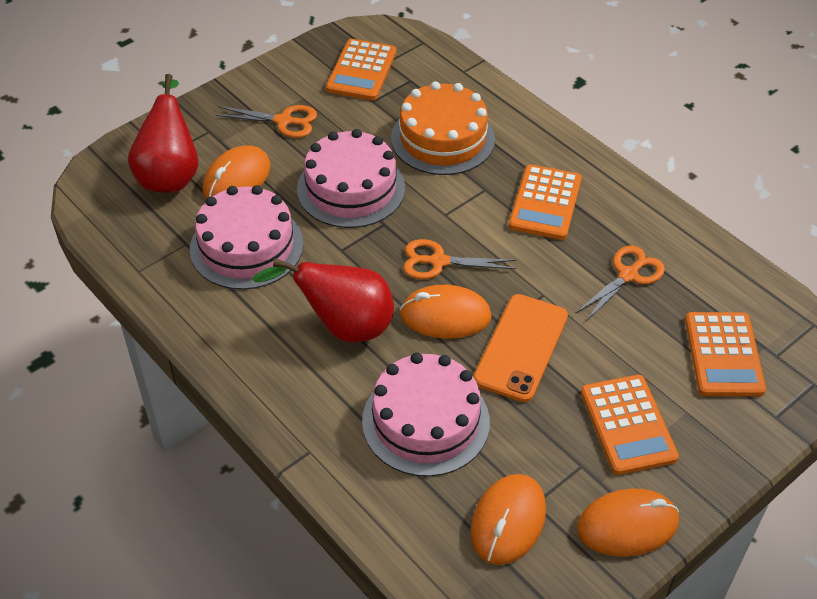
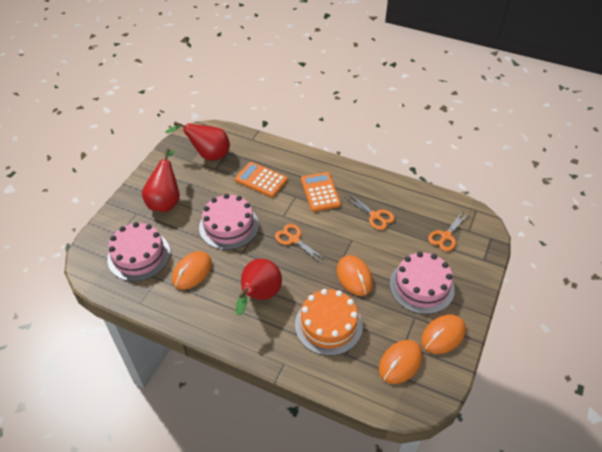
orange calculator: [326,39,396,100] [509,164,582,240] [581,375,679,475] [685,312,766,396] = 4 -> [235,162,287,197] [301,172,341,212] = 2
orange phone: [473,294,568,402] = 1 -> none = 0
red pear: [128,74,198,193] [252,258,394,342] = 2 -> [142,148,180,212] [165,121,230,161] [236,259,282,316] = 3

